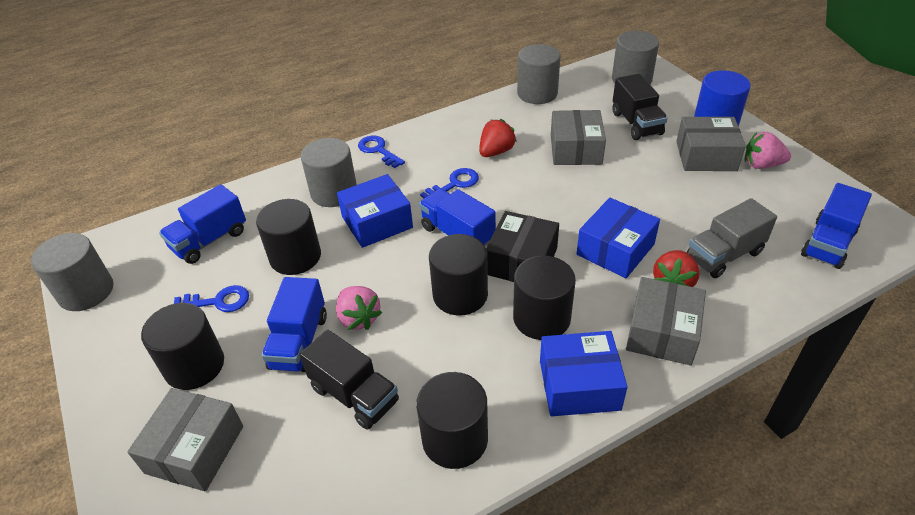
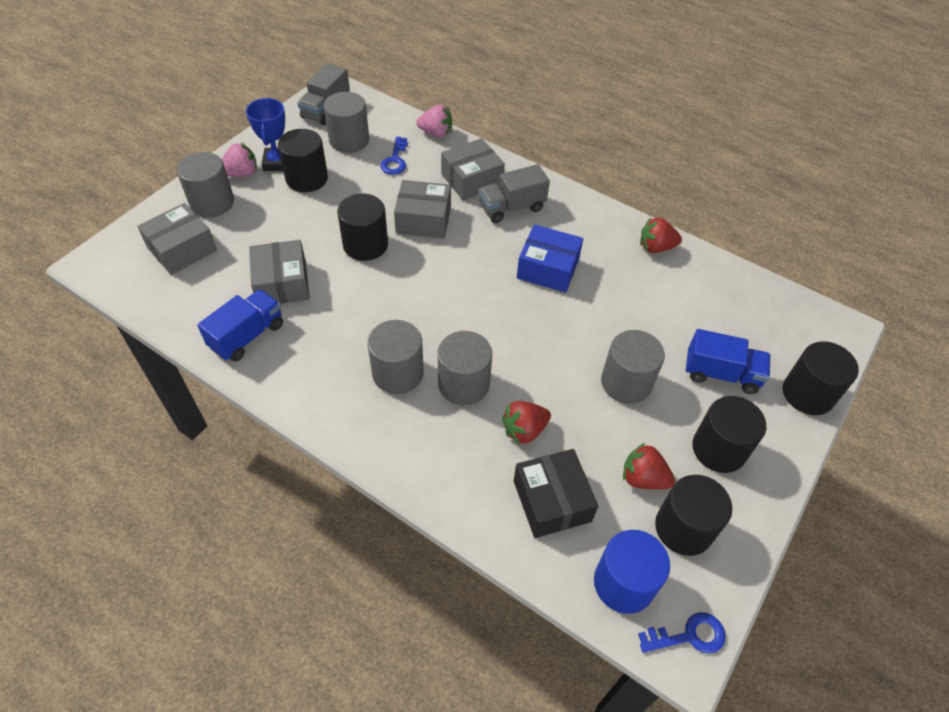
black truck: [300,330,399,430] [612,74,668,140] = 2 -> none = 0
blue box: [337,174,413,248] [540,331,628,416] [577,198,660,278] = 3 -> [517,224,583,293] = 1
blue key: [174,285,249,312] [358,136,405,168] [420,168,479,198] = 3 -> [380,137,408,175] [638,612,726,654] = 2
blue trophy: none = 0 -> [246,98,285,171] = 1
blue truck: [159,184,246,264] [261,277,327,372] [419,189,496,247] [801,183,872,269] = 4 -> [197,289,283,362] [686,329,770,394] = 2
grey cylinder: [31,233,113,311] [301,138,357,207] [517,44,561,104] [612,31,659,84] = 4 -> [177,152,234,217] [324,92,369,153] [368,320,424,394] [438,331,492,405] [601,330,665,404] = 5
grey truck: [687,198,777,278] = 1 -> [297,63,350,125] [479,164,550,223] = 2
red strawberry: [479,119,517,157] [653,250,700,287] = 2 -> [502,401,551,445] [623,443,675,490] [640,217,682,253] = 3

